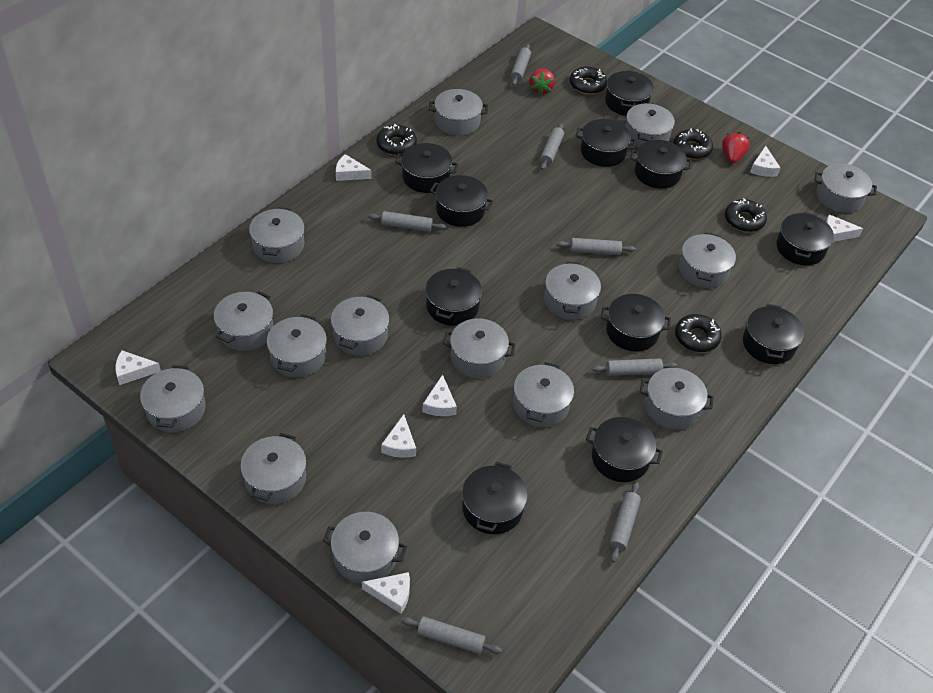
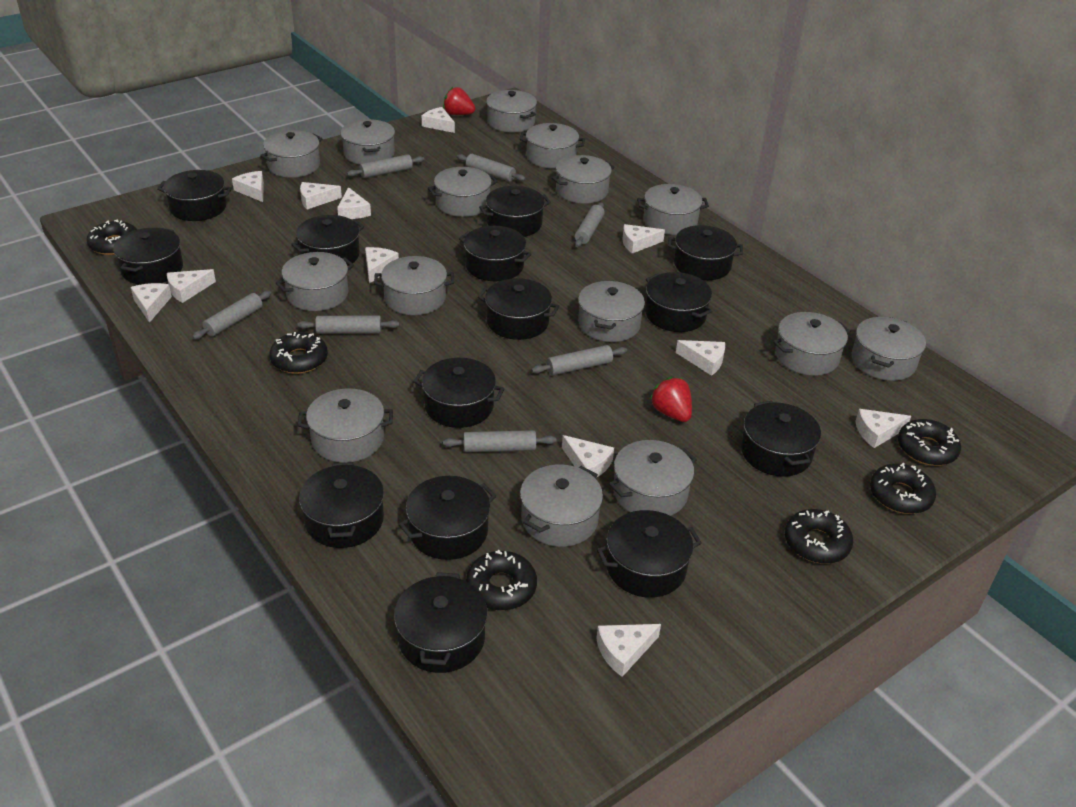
black donut: [377,124,417,155] [570,66,607,94] [674,129,713,159] [675,314,722,352] [725,198,767,232] = 5 -> [87,220,137,255] [269,332,328,374] [466,550,537,610] [785,509,853,564] [870,463,936,514] [898,419,961,466] = 6
black pot: [395,143,458,193] [425,267,482,326] [430,175,493,227] [462,462,528,534] [576,119,636,167] [586,417,663,482] [601,294,671,352] [605,70,654,116] [630,140,692,189] [743,304,804,364] [776,212,834,266] = 11 -> [113,228,183,285] [157,170,232,221] [291,215,364,266] [299,462,384,548] [394,572,488,673] [399,476,496,560] [414,358,504,428] [459,226,531,281] [478,278,559,340] [479,186,551,237] [597,510,701,598] [645,272,713,332] [668,225,743,280] [741,401,821,477] = 14
white cheese: [115,350,161,385] [336,154,372,181] [362,572,410,614] [381,414,416,458] [422,375,457,416] [750,146,780,177] [826,214,863,242] = 7 -> [131,283,172,323] [167,269,216,303] [232,171,264,202] [300,182,342,210] [337,187,371,219] [365,247,399,284] [422,107,455,133] [562,435,614,477] [596,624,661,677] [622,224,665,253] [676,340,725,376] [855,409,911,448] = 12

